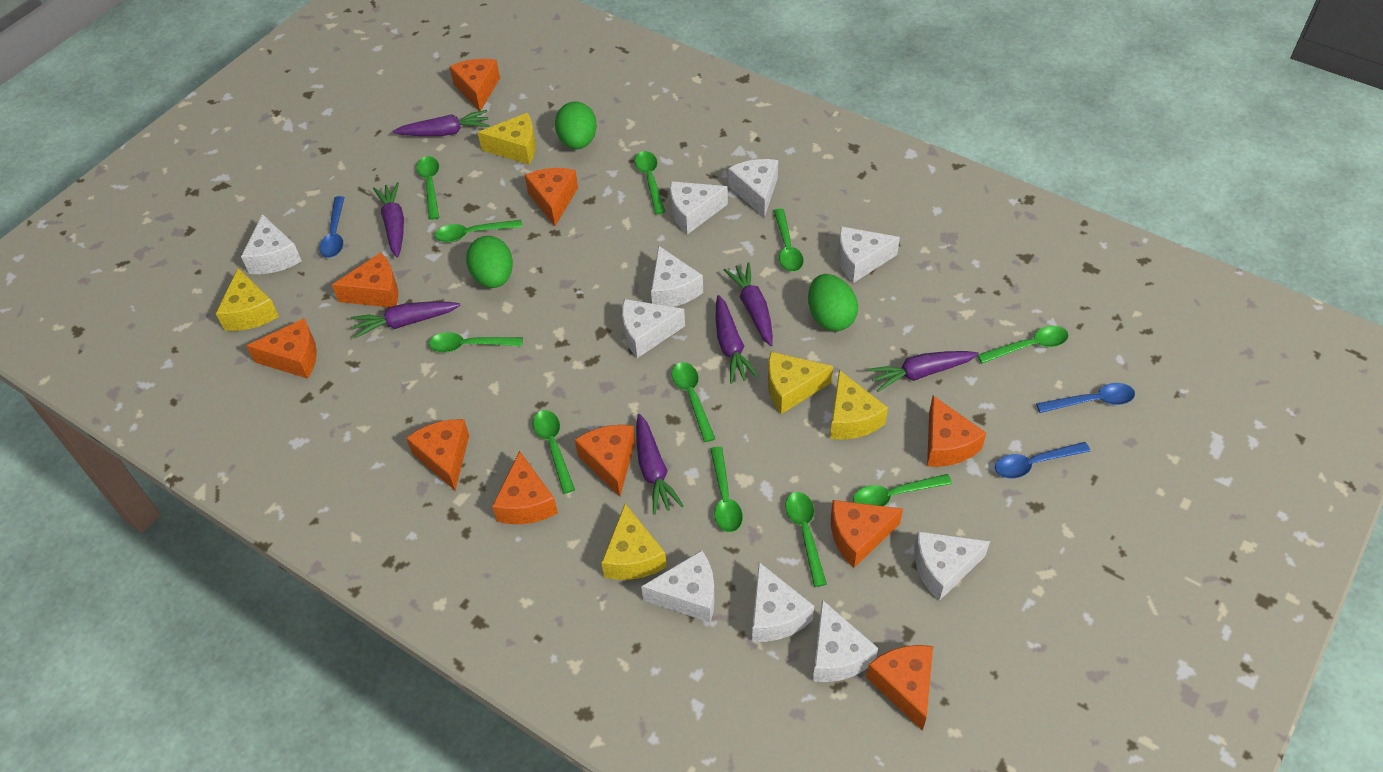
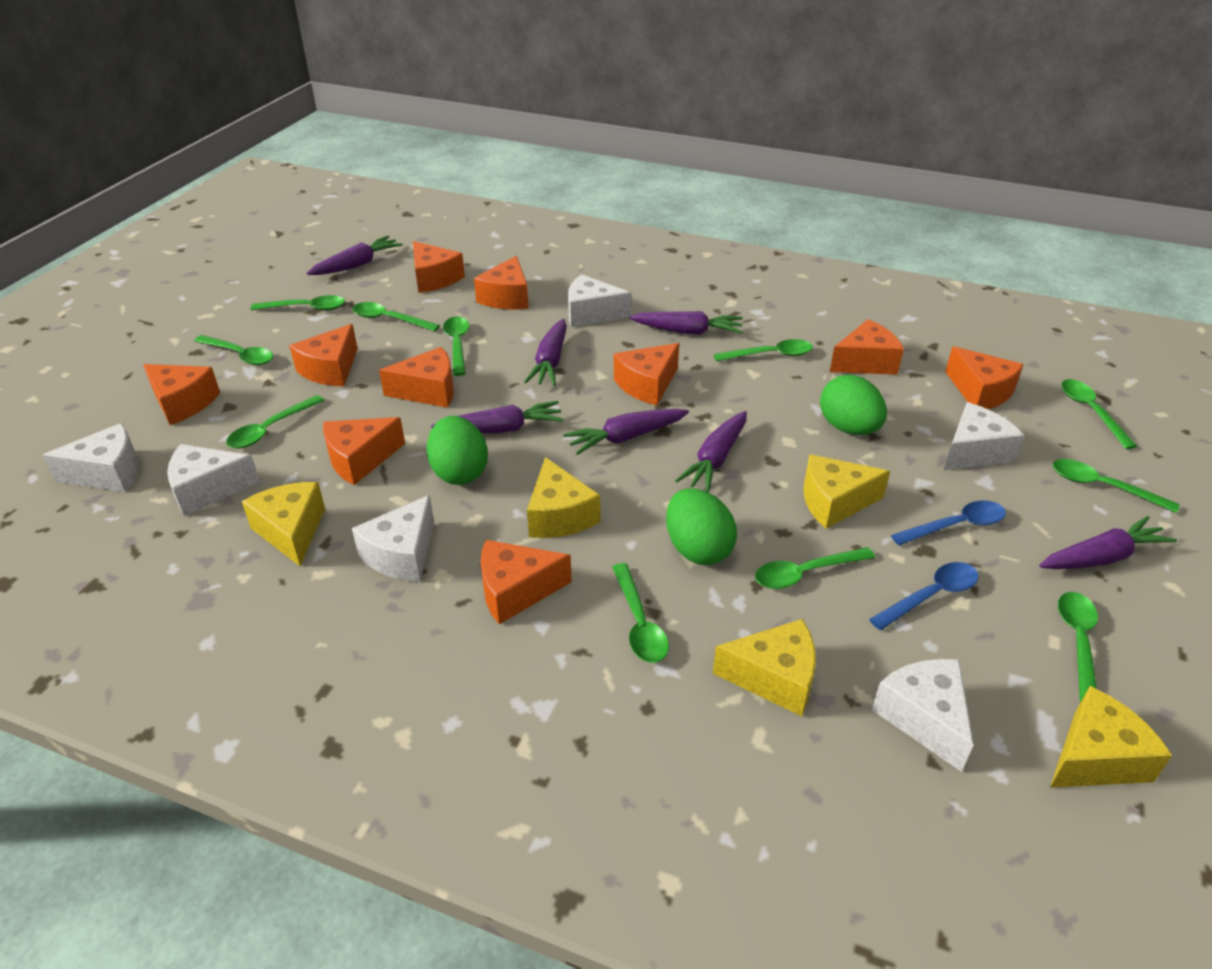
blue spoon: [319,196,345,258] [995,442,1090,479] [1036,383,1135,413] = 3 -> [869,562,979,630] [891,501,1006,545] = 2
white cheese: [241,214,302,274] [622,299,685,358] [641,550,715,622] [651,246,703,307] [670,181,728,235] [728,159,778,217] [752,562,814,642] [813,600,878,682] [838,226,900,283] [914,531,990,601] = 10 -> [42,423,139,492] [167,444,260,516] [352,495,434,582] [568,274,631,327] [871,659,973,772] [944,402,1025,470] = 6

